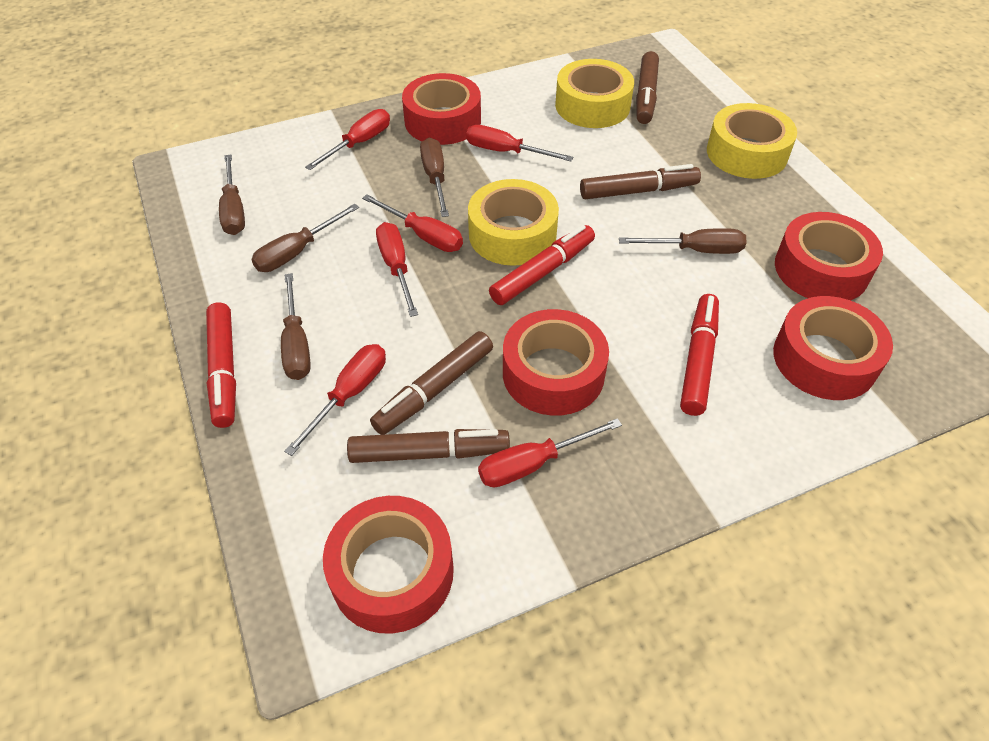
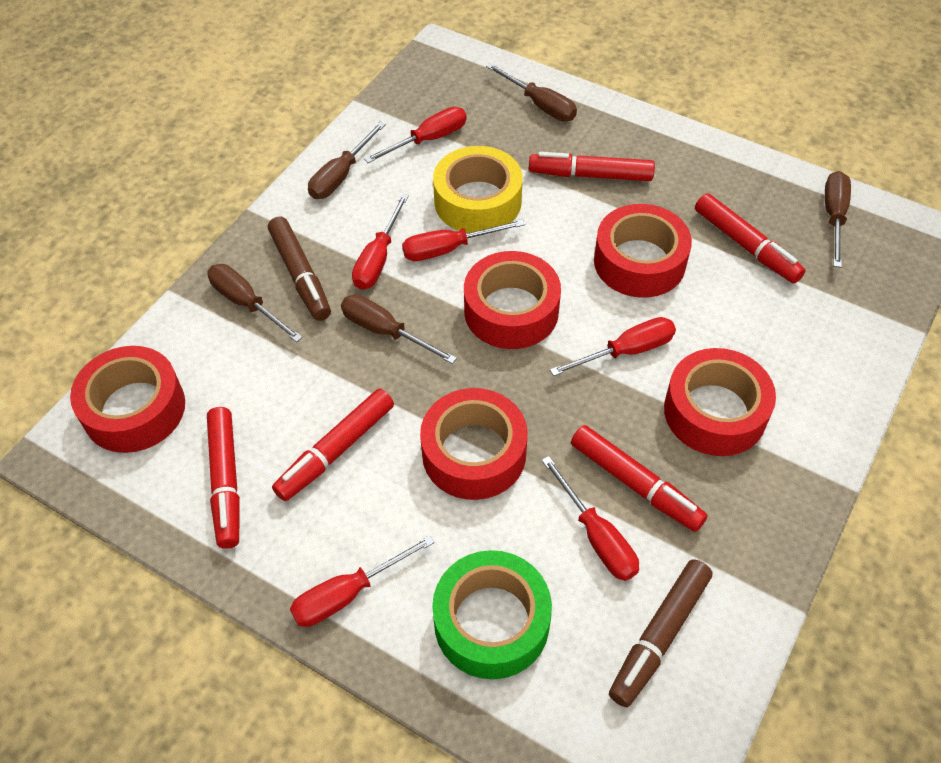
brown marker: [347,429,510,463] [370,331,493,435] [580,164,701,199] [636,51,659,124] = 4 -> [268,216,331,321] [609,559,712,707] = 2
green tape: none = 0 -> [432,550,552,679] = 1
red marker: [206,302,236,428] [489,225,595,305] [680,294,719,416] = 3 -> [207,407,240,549] [272,389,394,501] [529,152,655,181] [571,425,708,532] [695,193,806,283] = 5
yellow tape: [468,179,559,266] [555,59,634,128] [707,103,797,179] = 3 -> [433,146,523,233] = 1

